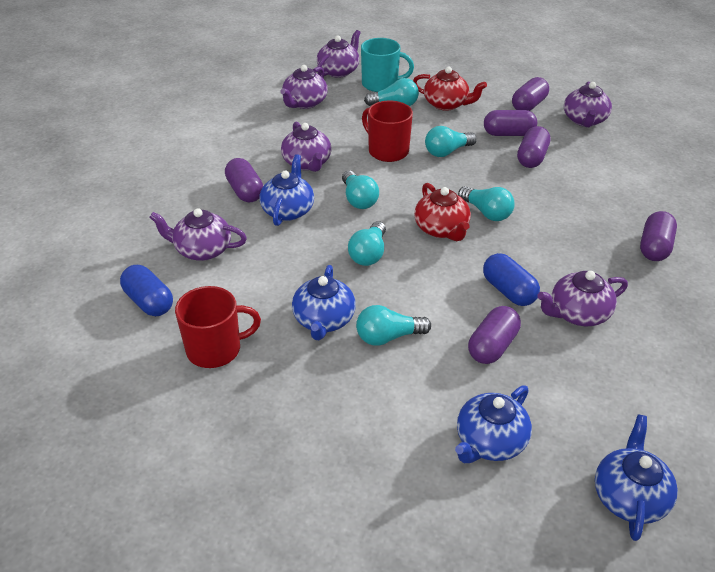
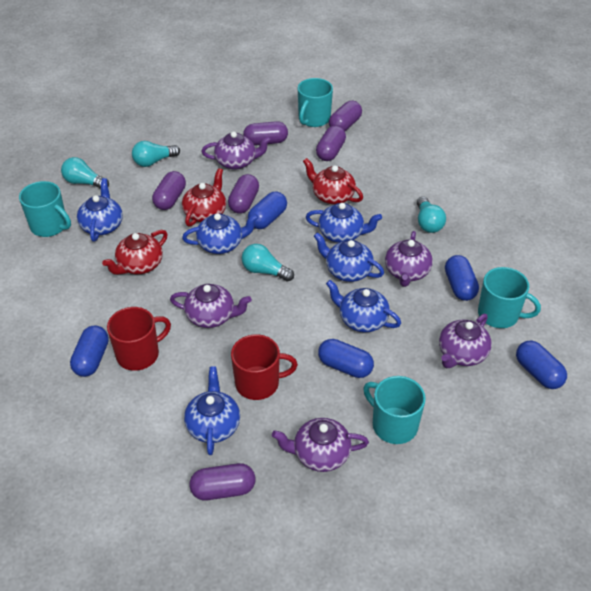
blue capsule: [120,265,173,316] [483,253,540,306] = 2 -> [70,326,109,377] [248,192,287,229] [318,339,374,378] [445,255,479,301] [516,340,567,389] = 5
blue teapot: [259,154,314,226] [292,265,356,340] [455,386,532,463] [595,415,678,541] = 4 -> [77,178,123,242] [182,213,258,254] [184,367,240,455] [306,203,382,243] [314,232,384,282] [326,280,401,332] = 6
purple teapot: [149,208,247,261] [280,65,328,109] [281,122,331,172] [317,30,361,78] [538,271,628,326] [564,82,612,127] = 6 -> [170,284,252,328] [201,132,271,170] [272,418,369,472] [385,231,433,287] [439,314,492,368] = 5
red teapot: [413,67,487,111] [414,183,471,241] = 2 -> [102,230,168,275] [182,168,226,227] [303,158,363,204] = 3
turquoise light bulb: [342,171,379,209] [348,221,386,266] [356,305,431,346] [364,78,419,106] [425,126,477,157] [458,186,515,221] = 6 -> [61,157,109,188] [132,141,180,167] [242,244,294,282] [417,196,446,233] = 4
turquoise mug: [361,38,414,92] = 1 -> [19,181,71,237] [298,78,333,127] [363,376,426,444] [478,267,541,328] = 4

